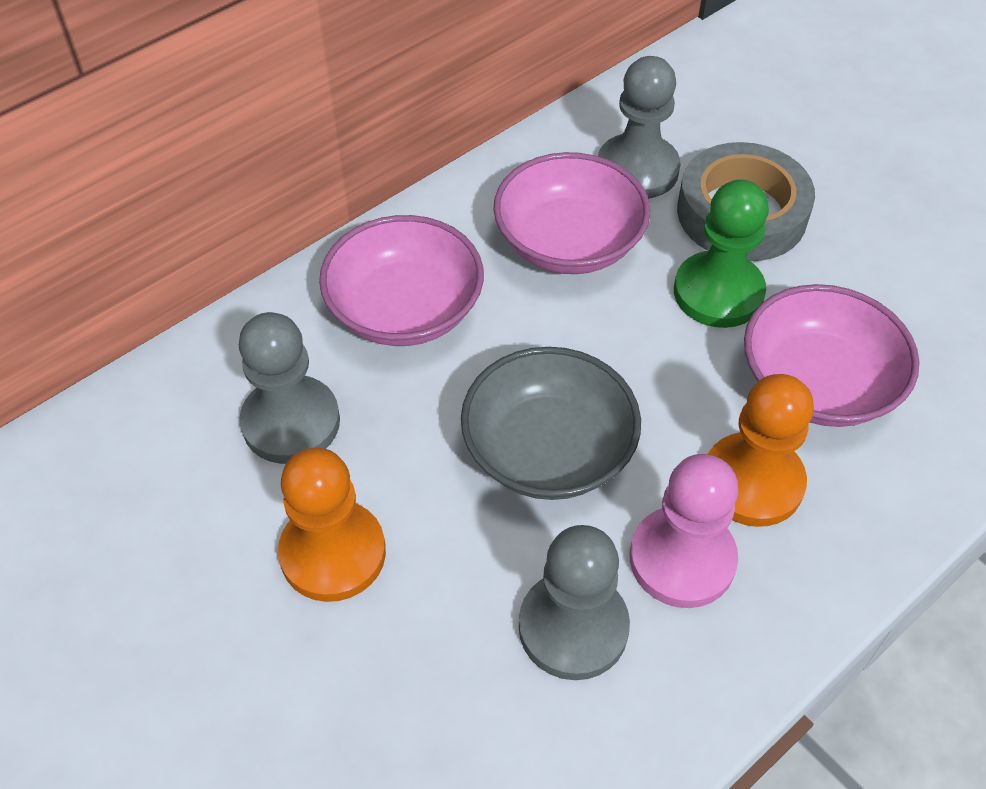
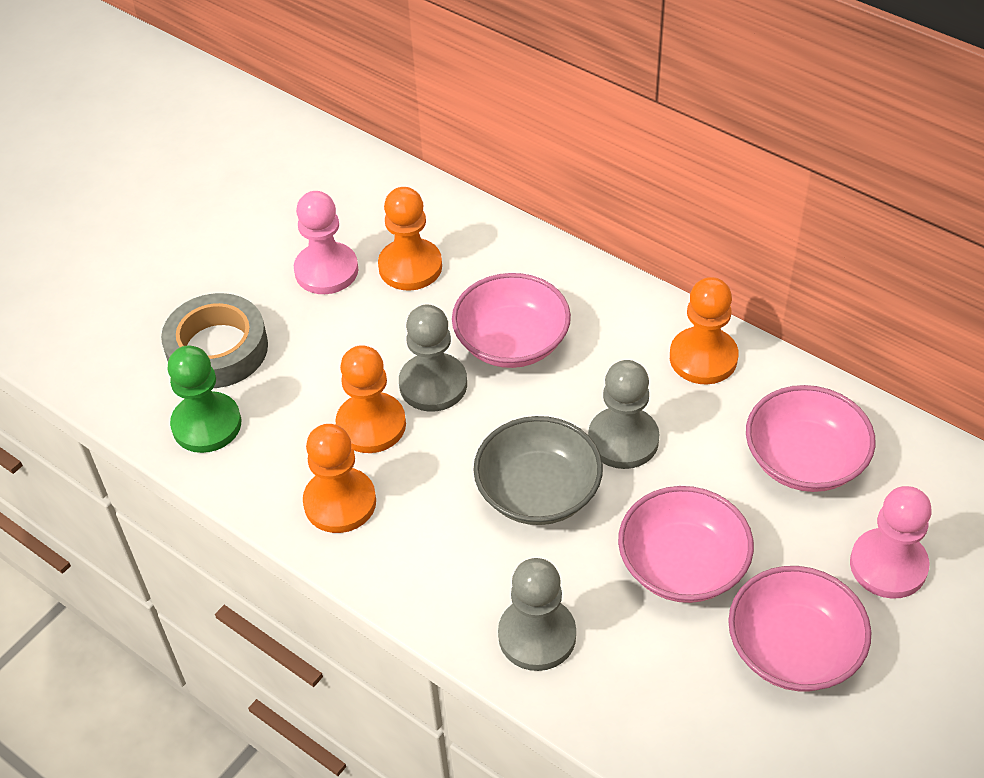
orange pawn: [278,448,386,602] [708,374,814,527] = 2 -> [303,424,376,533] [335,345,406,453] [378,187,442,291] [670,277,738,384] = 4
pink bowl: [319,215,484,346] [493,152,650,274] [744,284,920,427] = 3 -> [452,273,571,368] [618,486,754,603] [728,566,871,691] [746,385,876,492] = 4
pink pawn: [630,454,739,608] = 1 -> [294,191,358,294] [850,486,932,599] = 2

